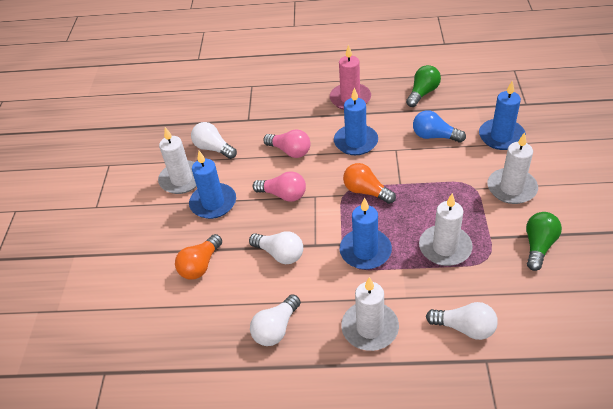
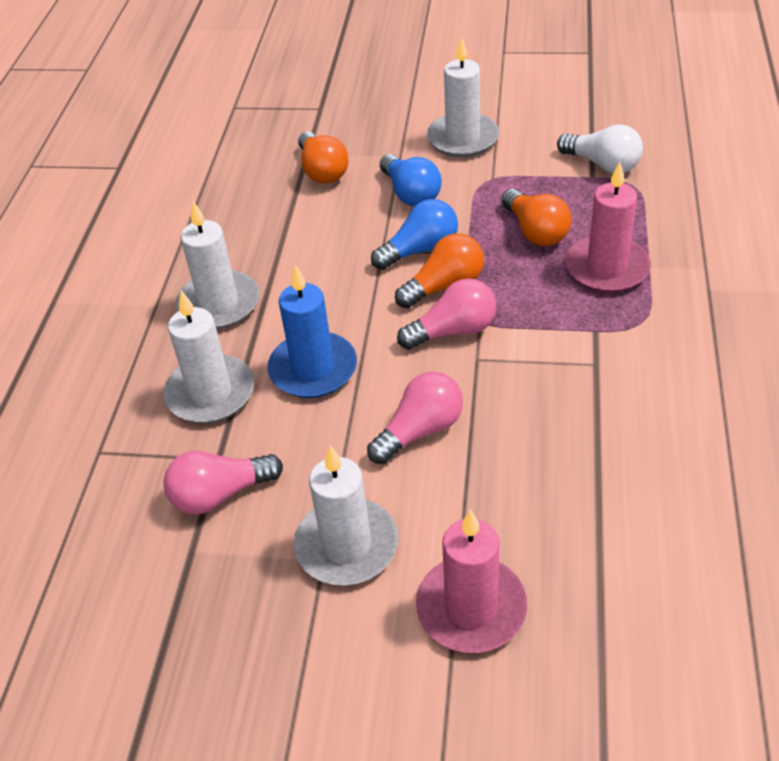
blue candle: [189,151,236,219] [334,87,378,155] [340,198,392,269] [479,80,526,150] = 4 -> [267,265,357,398] = 1
blue light bulb: [413,110,466,143] = 1 -> [371,199,458,270] [380,154,442,207] = 2
green light bulb: [406,65,441,107] [526,212,562,271] = 2 -> none = 0
orange light bulb: [175,234,222,280] [343,163,396,204] = 2 -> [298,132,348,184] [395,233,484,308] [501,189,571,246] = 3
pink candle: [330,45,371,110] = 1 -> [416,509,527,653] [565,162,651,293] = 2
pink light bulb: [253,171,306,202] [263,129,311,158] = 2 -> [164,451,283,515] [367,372,463,464] [397,278,496,350] = 3
white light bulb: [191,122,237,159] [249,231,303,264] [250,294,301,346] [426,302,498,340] = 4 -> [557,124,643,173] = 1

